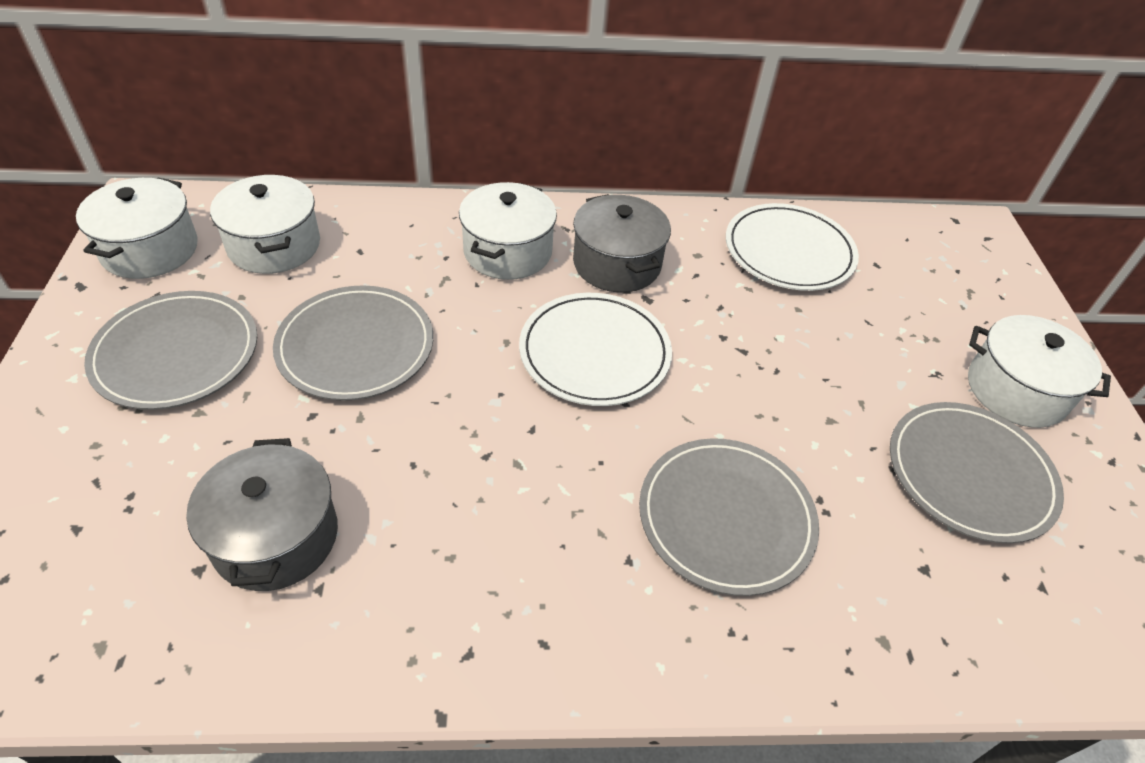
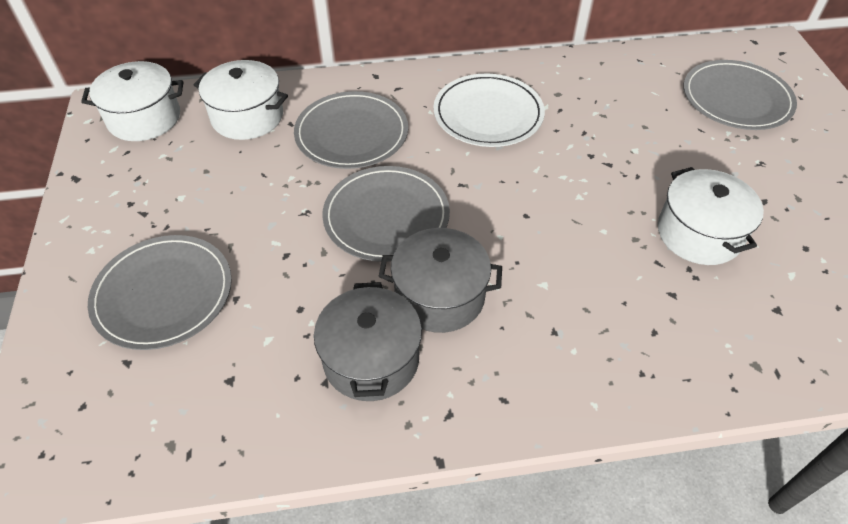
white plate: [519,293,672,406] [726,203,859,291] = 2 -> [433,74,545,147] = 1
white pot: [76,178,198,279] [210,175,320,274] [459,182,557,280] [968,315,1111,428] = 4 -> [81,61,183,141] [194,60,288,140] [658,167,764,265] = 3

